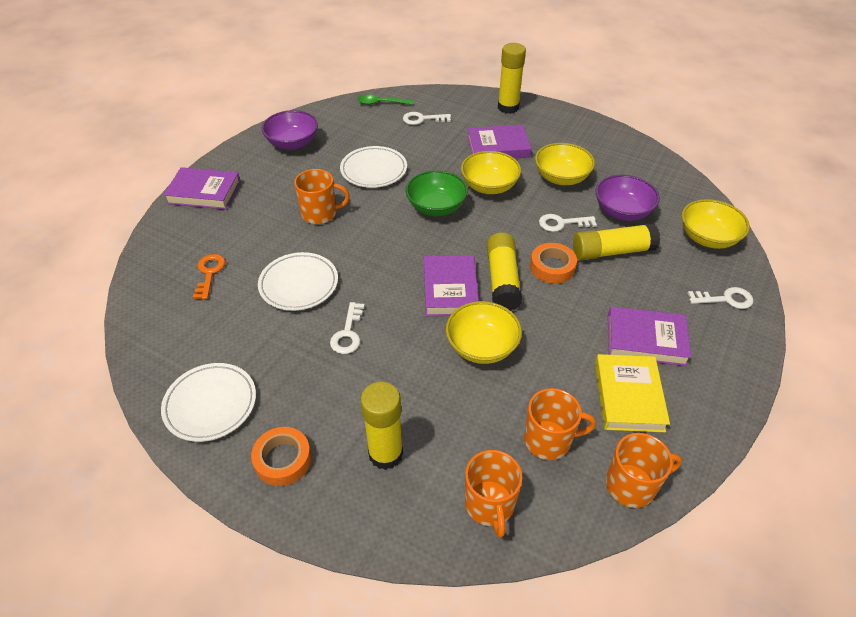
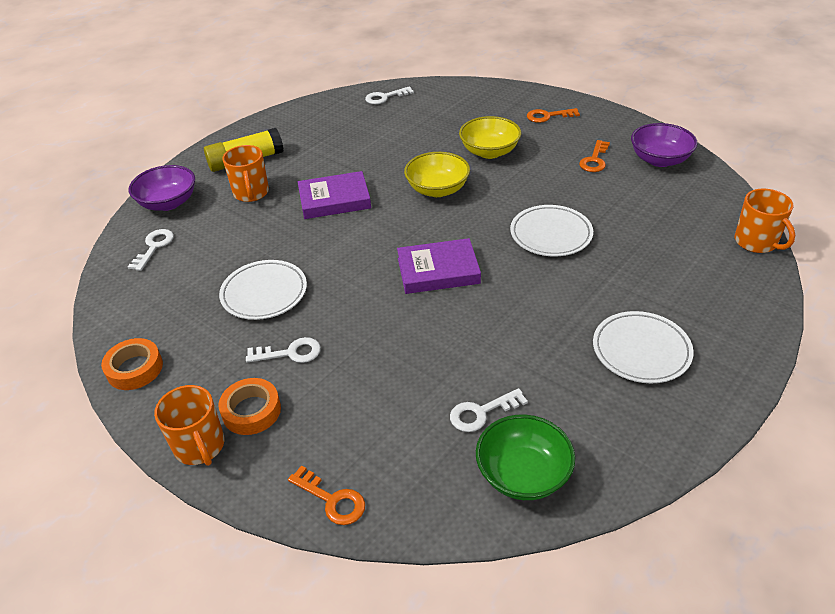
green spoon: [357,95,414,105] = 1 -> none = 0
orange key: [193,254,226,300] = 1 -> [288,465,365,525] [527,108,580,123] [579,140,610,172] = 3
orange mug: [294,169,350,224] [465,450,523,538] [524,388,596,460] [606,433,682,508] = 4 -> [154,385,225,466] [222,145,269,202] [735,189,795,253] = 3
purple book: [163,167,241,210] [424,255,479,316] [468,125,532,159] [608,306,692,366] = 4 -> [298,171,371,219] [397,238,481,294] = 2
yellow book: [595,354,670,432] = 1 -> none = 0
yellow bowl: [446,301,522,364] [461,151,521,194] [535,143,595,185] [682,199,750,249] = 4 -> [404,152,470,197] [459,116,521,159] = 2
yellow glue stick: [360,382,403,470] [487,233,522,311] [498,43,526,114] [573,223,660,260] = 4 -> [204,128,284,172] = 1

